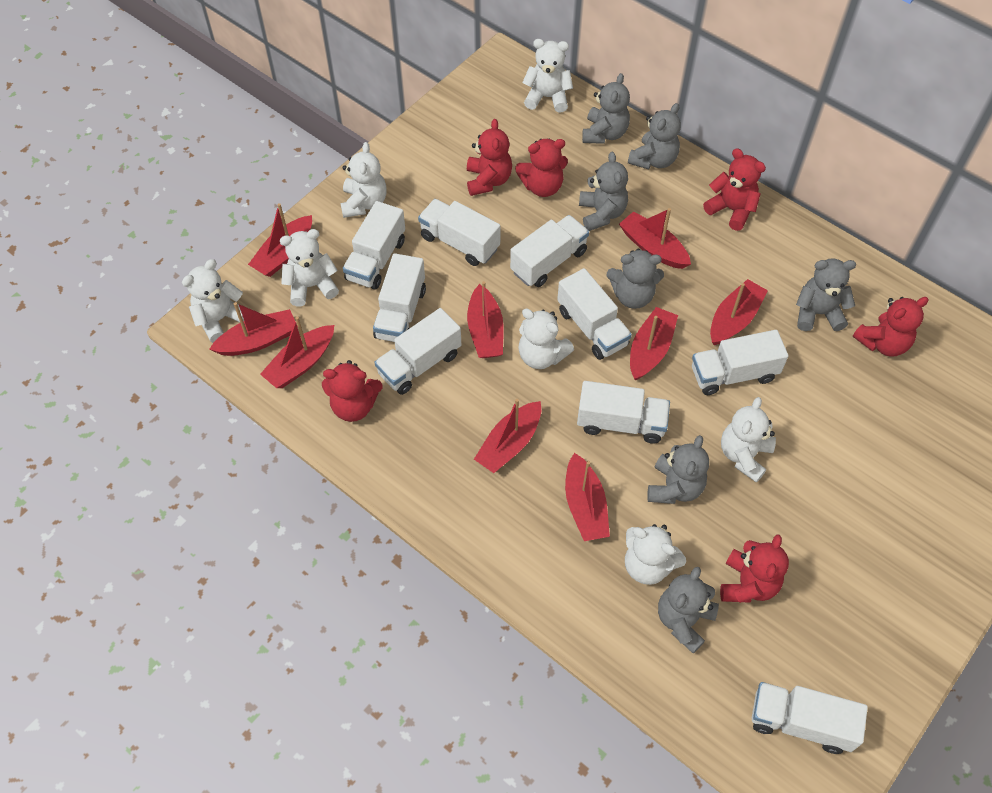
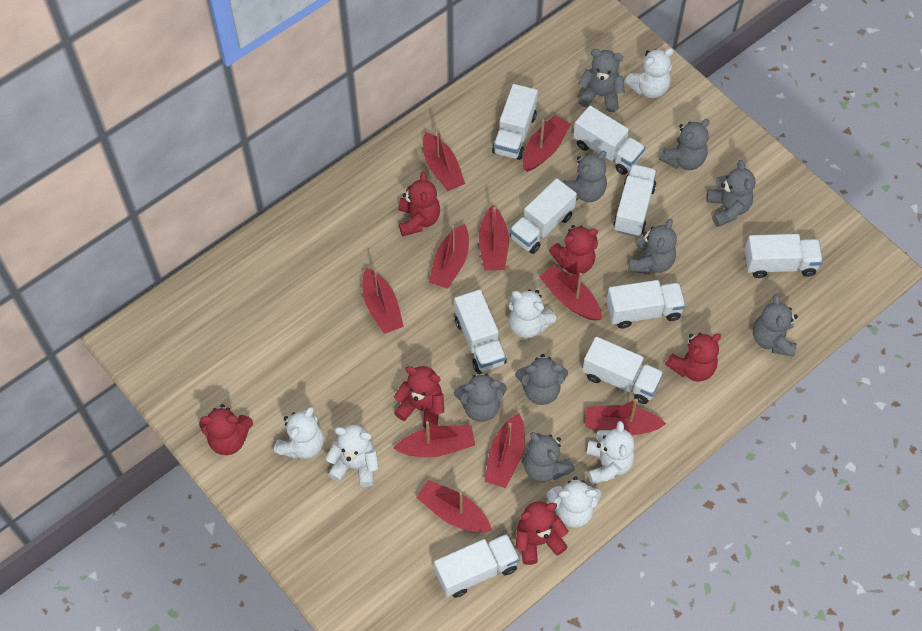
grey teddy bear: [579,152,628,231] [582,73,630,144] [607,249,664,309] [628,103,681,169] [647,435,709,504] [658,567,719,654] [796,258,856,331] = 7 -> [454,371,507,422] [515,354,568,405] [523,432,575,482] [563,151,607,202] [578,49,625,112] [628,219,677,274] [659,119,709,170] [706,160,755,227] [753,294,798,357] = 9
red boat: [209,302,298,356] [248,203,312,277] [260,316,334,388] [467,281,504,358] [474,399,541,473] [565,453,610,541] [619,208,691,269] [630,307,678,380] [710,279,768,345] = 9 -> [362,268,404,334] [393,421,475,457] [416,480,492,532] [423,128,465,191] [429,224,469,289] [478,205,509,270] [485,413,525,488] [522,115,571,172] [539,264,602,321] [585,399,666,435] = 10
white teddy bear: [182,259,244,343] [280,229,339,307] [341,142,387,218] [518,309,574,369] [522,39,573,113] [625,524,686,585] [721,397,776,483] = 7 -> [274,407,324,459] [326,425,379,487] [509,289,557,339] [546,476,601,528] [586,421,635,485] [624,48,674,98] = 6

